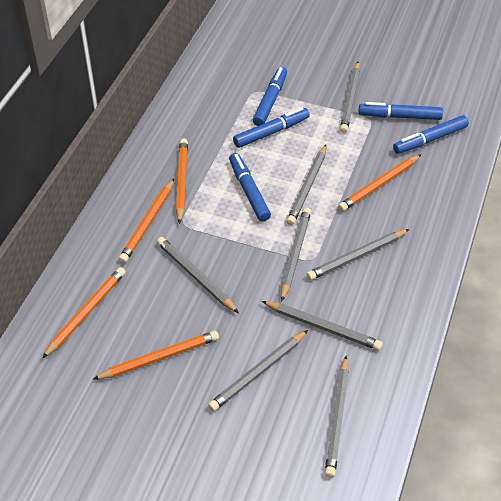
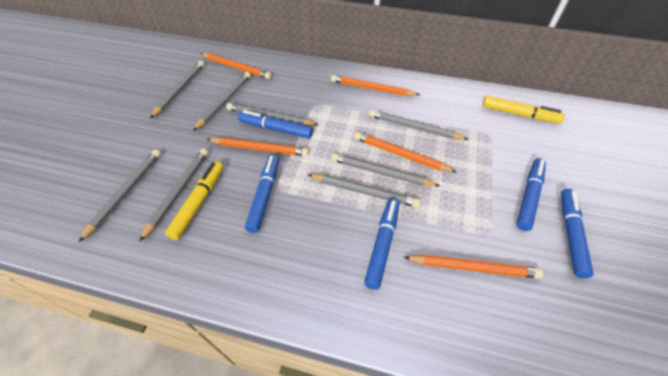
yellow marker: none = 0 -> [165,161,223,240] [483,96,565,123] = 2

